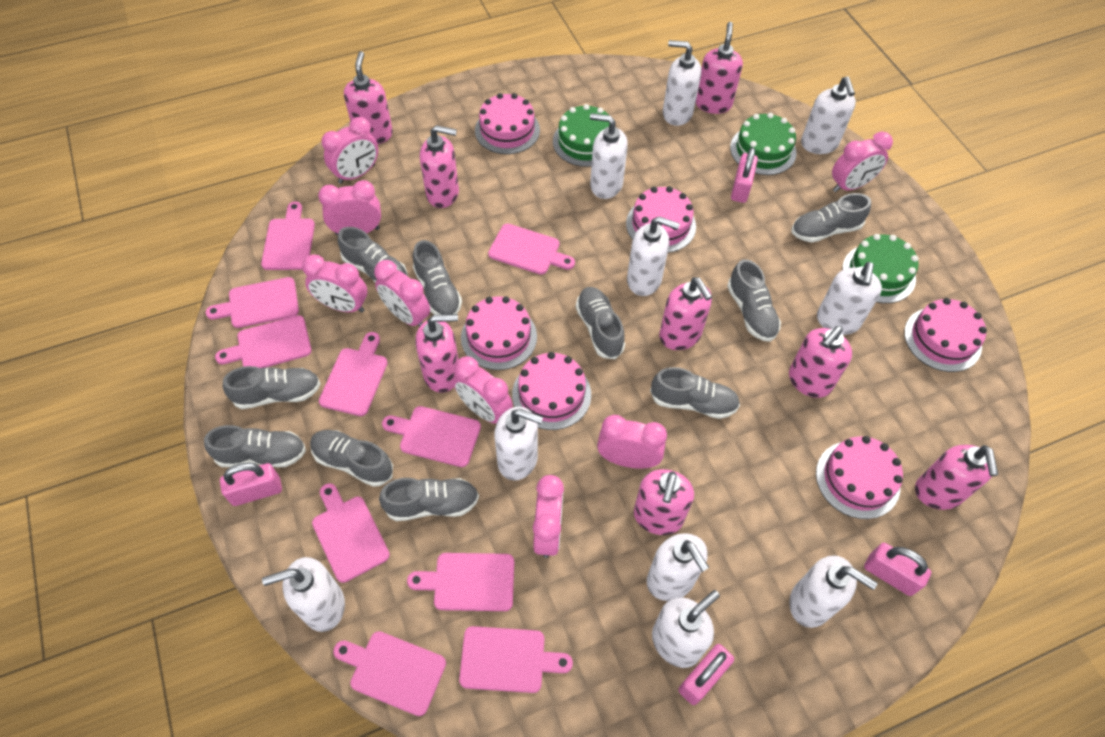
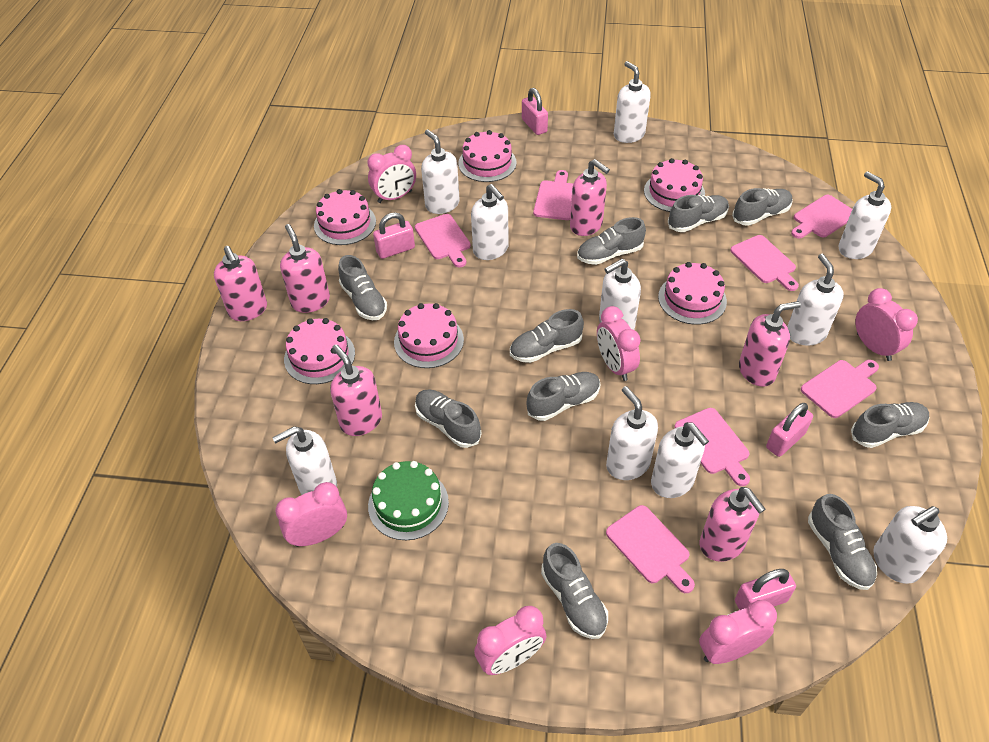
green cake: [553,104,609,167] [730,113,797,175] [842,234,919,303] = 3 -> [368,461,449,540] = 1
pink clock: [302,254,367,313] [318,180,381,235] [322,117,378,184] [374,260,430,327] [453,356,513,424] [533,475,564,558] [597,415,667,469] [832,132,893,192] = 8 -> [275,482,347,547] [367,145,416,203] [474,606,547,675] [597,306,641,381] [699,600,777,664] [855,288,918,361] = 6
pink cutting board: [206,277,299,328] [215,315,312,368] [261,201,315,270] [312,483,390,583] [319,332,388,416] [333,631,446,716] [382,406,481,467] [407,553,514,611] [459,626,573,693] [488,223,575,275] = 10 -> [415,214,471,267] [533,170,573,220] [606,505,695,593] [675,408,750,486] [730,235,799,291] [791,195,852,239] [801,360,879,418] = 7
pink soap dispenser: [344,51,393,144] [415,314,459,393] [420,125,459,208] [634,469,694,535] [659,277,712,350] [696,22,743,114] [789,326,852,398] [915,445,998,510] = 8 -> [214,246,267,321] [280,224,330,313] [330,344,382,436] [570,159,610,236] [700,487,765,562] [739,301,801,387] = 6

